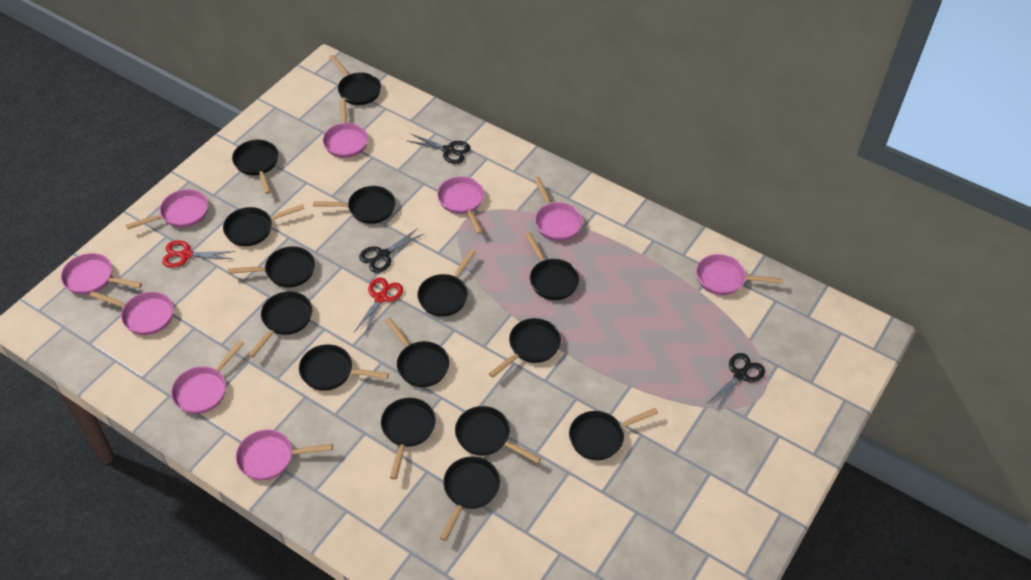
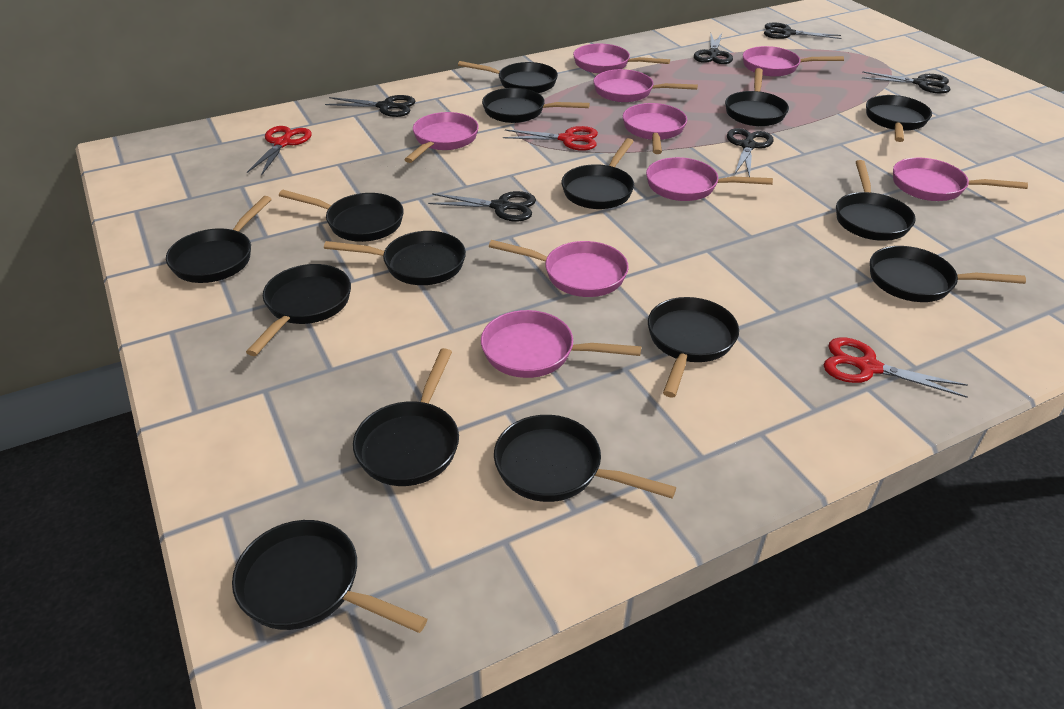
black scissors: [359,228,423,273] [406,134,471,164] [706,353,765,410] = 3 -> [325,95,416,117] [428,191,536,222] [694,33,733,64] [727,128,773,177] [764,23,841,39] [862,71,950,94] = 6
red scissors: [162,240,235,268] [354,278,403,336] = 2 -> [247,126,312,176] [503,126,598,151] [824,337,968,398] = 3

